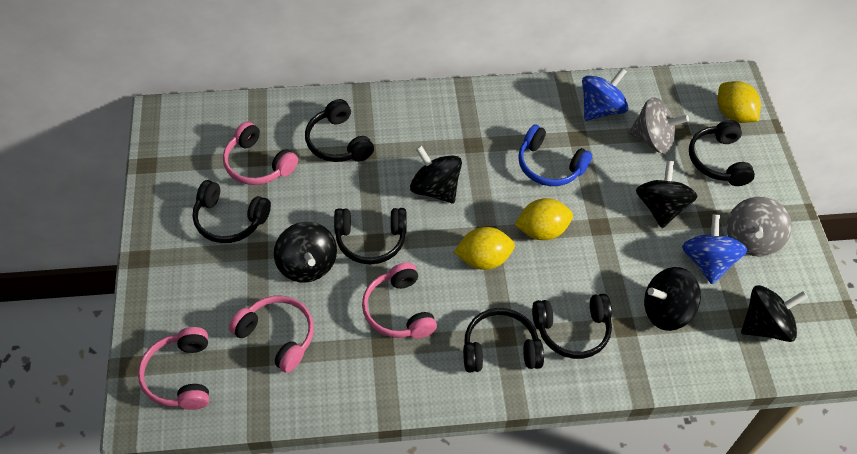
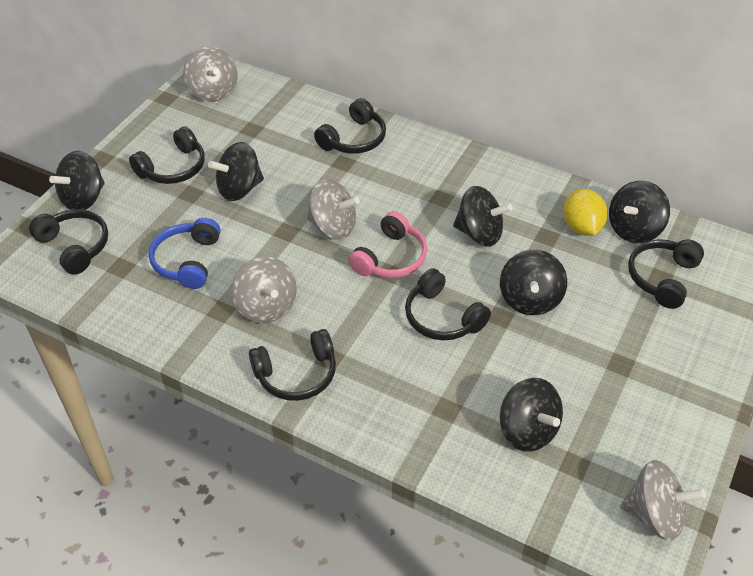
black spinning top: [274,222,337,283] [410,146,462,203] [636,161,698,228] [644,267,701,331] [741,285,808,342] = 5 -> [49,151,105,210] [208,142,264,201] [453,186,513,247] [500,250,567,315] [500,378,563,452] [609,181,670,243] = 6
blue spinning top: [582,68,629,121] [682,214,747,285] = 2 -> none = 0
grey spinning top: [629,97,689,153] [727,197,792,257] = 2 -> [183,46,237,102] [232,256,297,323] [307,179,360,240] [620,460,706,541] = 4
pink headphones: [138,327,209,410] [223,121,298,185] [229,296,314,373] [362,262,437,339] = 4 -> [348,211,427,278] = 1
yellow lemon: [454,227,515,270] [515,198,573,240] [718,81,761,123] = 3 -> [563,189,608,236] = 1

